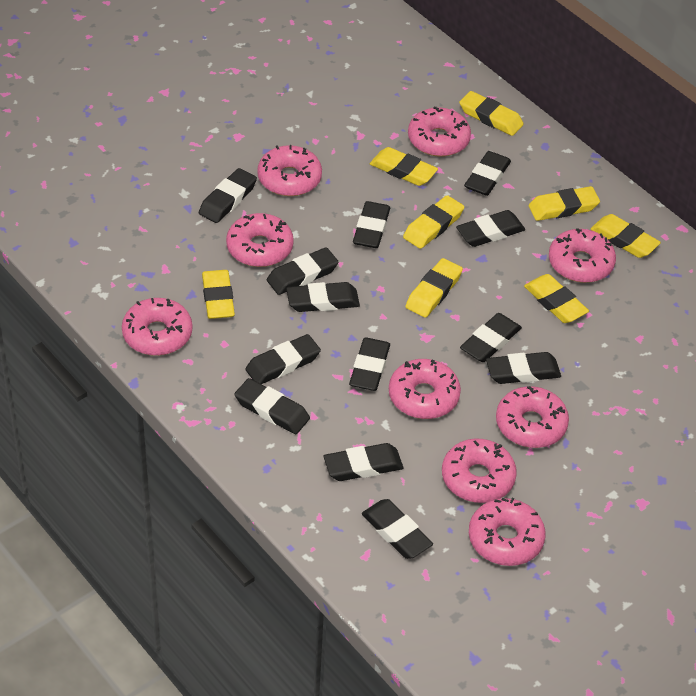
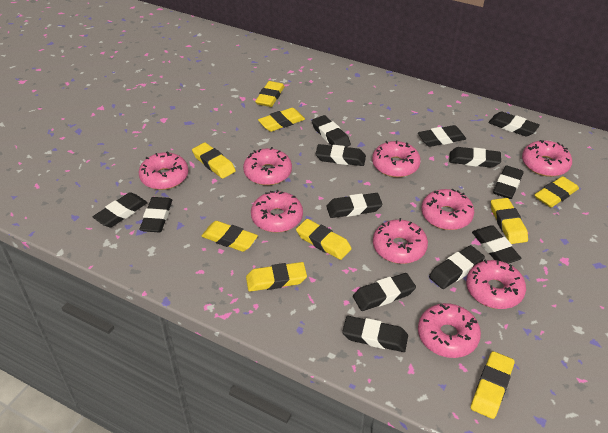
yellow eraser: [202,270,235,319] [370,147,438,186] [403,195,464,249] [405,258,463,318] [459,91,524,136] [524,274,589,323] [529,186,600,221] [590,214,661,258] = 8 -> [192,142,236,179] [202,221,258,252] [246,262,307,292] [255,81,285,107] [258,108,305,132] [296,219,352,260] [471,351,515,419] [491,198,528,244] [534,176,579,208] = 9

